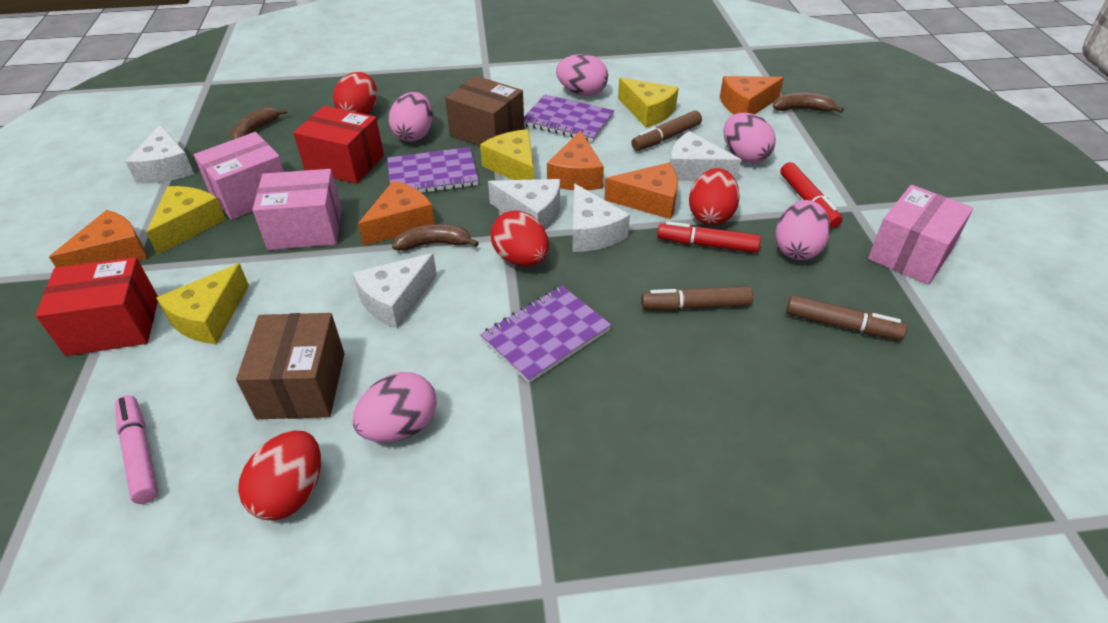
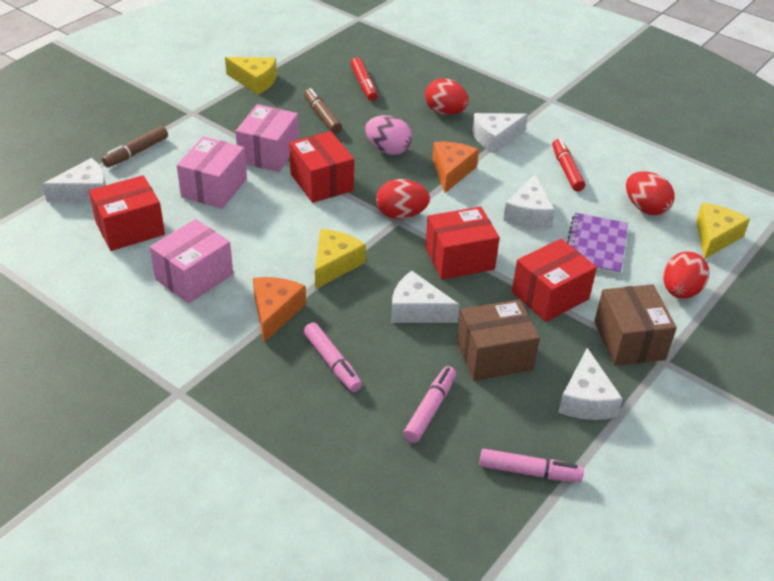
brown banana: [230,107,287,140] [392,224,479,251] [773,93,844,113] = 3 -> none = 0
brown marker: [631,110,702,151] [641,286,753,310] [786,295,907,340] = 3 -> [102,126,168,168] [304,88,342,134] = 2
orange cheese: [49,210,147,268] [358,181,435,246] [547,130,604,190] [604,163,678,219] [720,76,784,114] = 5 -> [253,277,306,342] [432,142,479,193] = 2
pink egg: [352,372,437,442] [389,92,433,142] [556,54,608,96] [724,113,776,163] [775,200,831,260] = 5 -> [365,115,412,155] = 1
pink marker: [115,395,158,504] = 1 -> [304,322,362,392] [403,366,456,443] [479,449,584,482] = 3
purple notebook: [387,147,479,193] [480,285,611,383] [524,94,614,142] = 3 -> [567,213,628,275] = 1
red box: [35,257,158,356] [293,106,384,184] = 2 -> [89,175,165,251] [289,131,354,203] [425,206,500,280] [512,239,597,322] = 4
yellow cheese: [146,186,226,255] [156,263,249,344] [480,129,534,180] [618,78,679,128] = 4 -> [225,57,277,95] [315,229,366,289] [696,203,750,259] = 3

